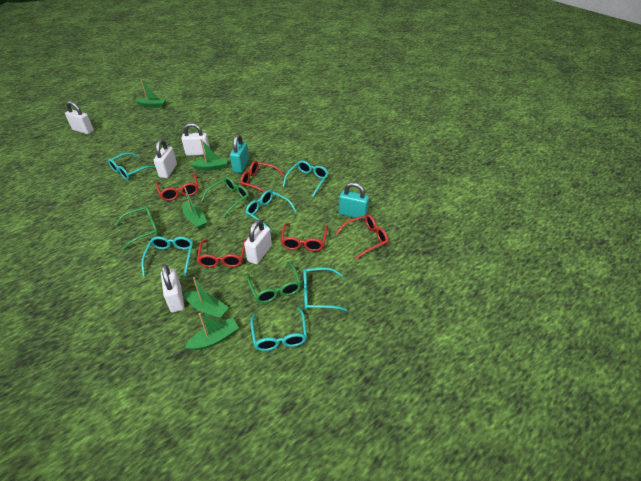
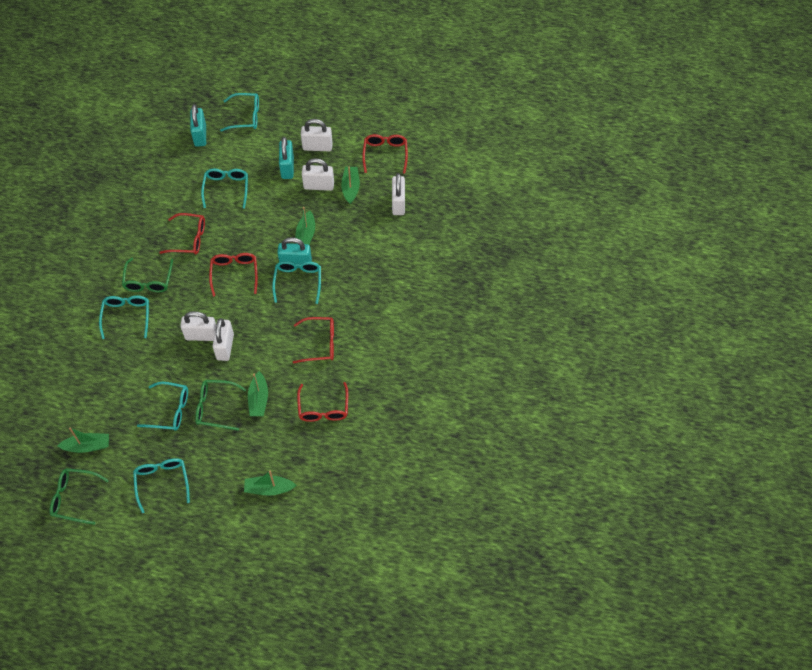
turquoise padlock: [230,134,249,173] [339,182,369,220] = 2 -> [190,104,206,147] [277,237,312,268] [279,137,294,179] = 3

